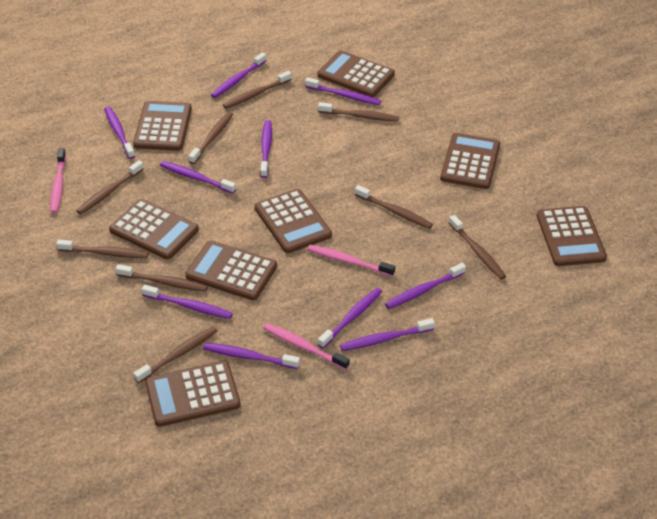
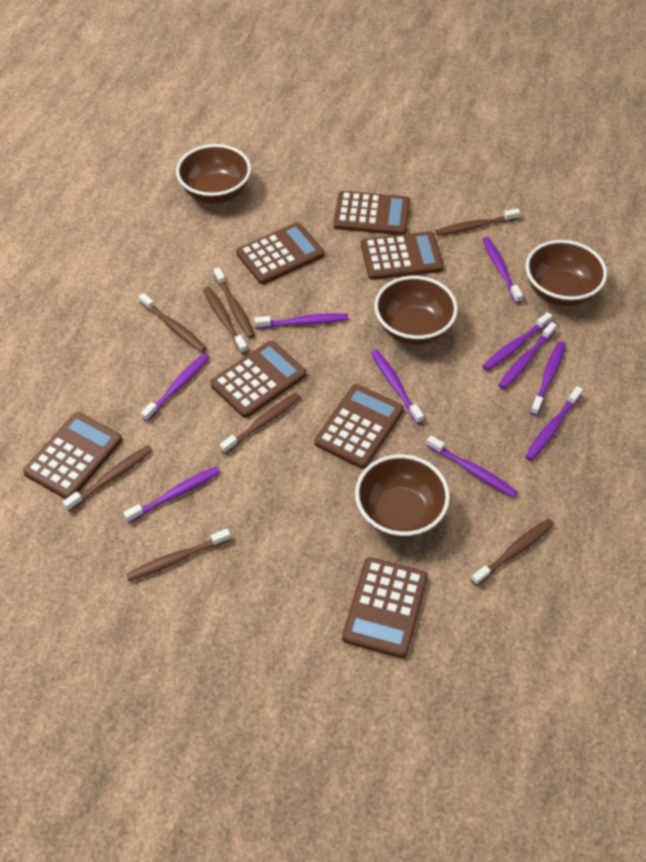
brown bowl: none = 0 -> [176,144,251,204] [355,454,450,539] [374,276,458,345] [526,240,607,306] = 4
brown calculator: [109,199,199,260] [133,101,192,151] [145,361,241,427] [186,241,277,300] [254,189,332,253] [318,50,395,97] [440,133,500,189] [537,206,607,266] = 8 -> [23,412,122,499] [210,341,306,418] [236,222,324,284] [314,384,404,469] [333,191,410,235] [342,557,428,658] [361,231,443,280] = 7
brown toothbrush: [56,239,149,258] [76,160,144,214] [116,264,208,292] [133,327,217,383] [188,112,233,164] [223,71,292,109] [318,102,399,122] [355,185,433,229] [449,215,506,280] = 9 -> [63,445,153,511] [126,529,231,581] [139,293,207,352] [203,287,248,354] [213,267,255,338] [220,393,300,454] [435,208,520,236] [471,518,554,586] = 8
pink toothbrush: [50,148,66,213] [263,323,350,370] [307,245,395,277] = 3 -> none = 0

